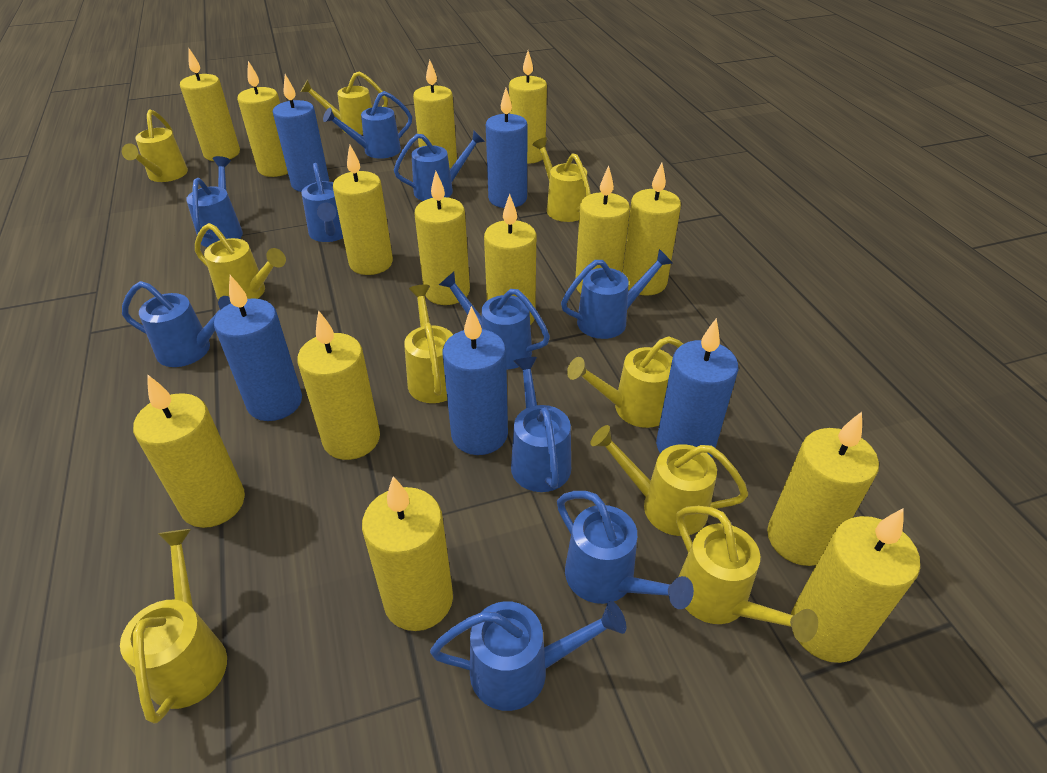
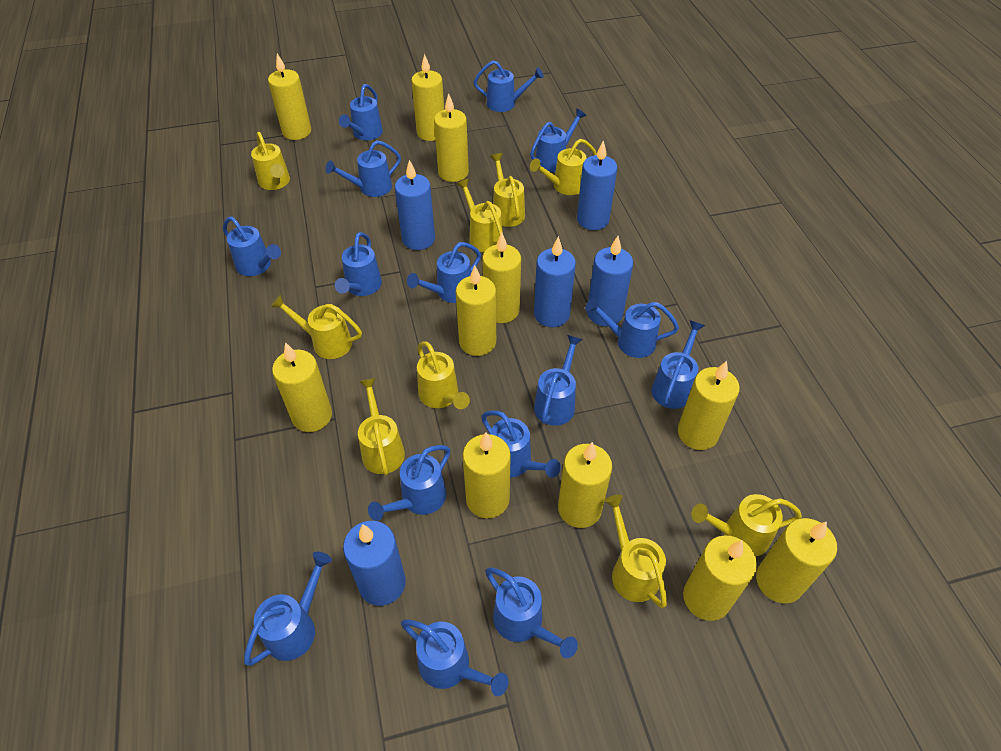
blue watering can: [122,281,231,367] [186,156,243,247] [302,163,343,242] [323,91,412,159] [394,130,485,201] [430,601,626,711] [439,272,550,369] [511,357,571,492] [557,491,694,609] [561,249,673,339] = 10 -> [223,217,281,276] [244,552,332,666] [325,140,401,197] [335,232,382,296] [339,84,383,140] [368,445,451,521] [401,619,508,696] [407,242,481,303] [474,60,544,112] [481,411,561,478] [485,567,578,658] [530,108,587,172] [534,335,583,426] [585,298,679,358] [651,320,705,409] = 15
yellow candle: [133,375,245,528] [180,49,240,161] [237,61,288,177] [297,310,380,460] [333,145,393,275] [362,476,453,631] [413,60,457,169] [414,171,470,305] [484,194,536,325] [509,51,547,164] [575,166,630,294] [623,163,681,296] [767,412,879,566] [791,508,920,663] = 14 -> [268,53,311,140] [272,342,332,432] [411,54,444,141] [434,93,469,182] [456,265,496,356] [463,432,511,518] [482,233,521,323] [558,442,612,528] [678,361,740,450] [683,535,757,621] [756,518,837,603] = 11

